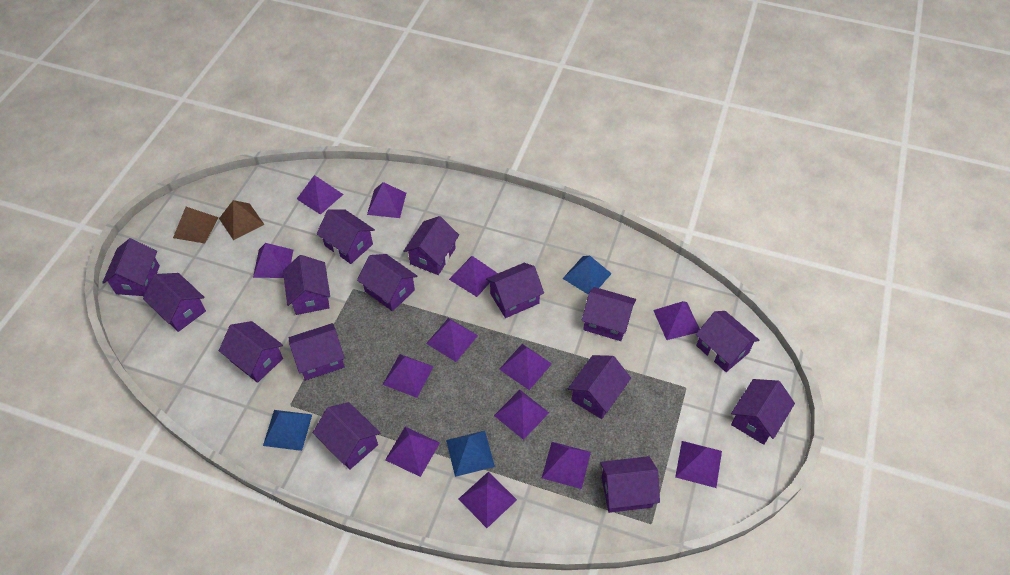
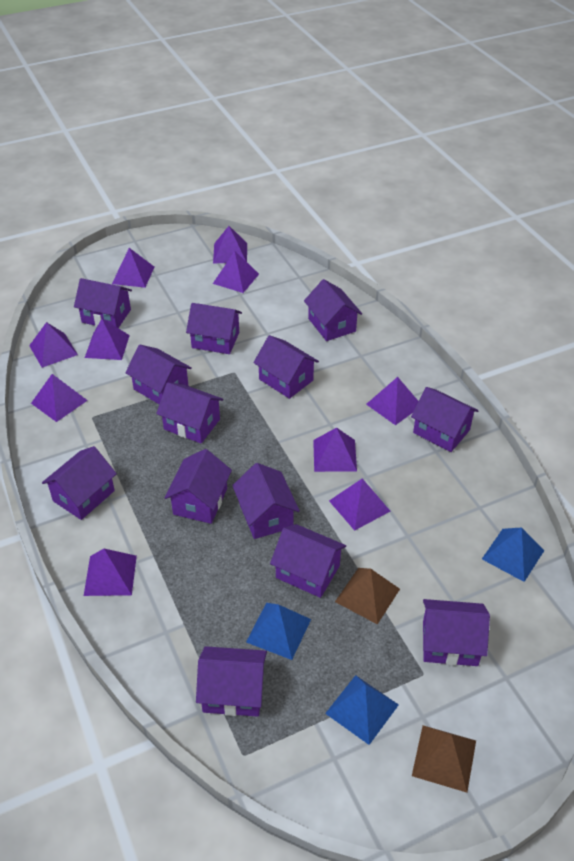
purple house: [102,238,160,296] [143,273,206,332] [219,321,283,383] [283,255,330,315] [289,323,345,380] [313,402,380,470] [316,209,375,264] [357,254,417,311] [403,216,459,275] [486,263,544,318] [568,355,631,419] [581,287,636,341] [600,456,660,513] [696,311,759,372] [731,379,795,445] = 15 -> [42,446,117,520] [74,278,132,328] [125,345,192,404] [156,382,223,444] [164,449,232,524] [186,303,242,354] [196,646,267,717] [232,463,300,539] [253,335,319,399] [270,524,346,598] [304,279,362,341] [411,387,479,452] [423,599,490,666] = 13
purple pyramid: [253,243,293,278] [297,175,344,215] [367,182,406,218] [383,354,434,398] [385,427,440,477] [426,318,478,362] [449,256,498,297] [459,471,517,528] [494,390,549,440] [499,344,552,390] [542,442,591,489] [653,301,700,340] [675,441,722,488] = 13 -> [29,322,78,368] [31,374,88,422] [84,549,137,596] [85,319,130,360] [112,248,154,288] [213,226,247,263] [213,251,259,293] [313,428,357,472] [329,479,390,531] [366,377,418,425] = 10

